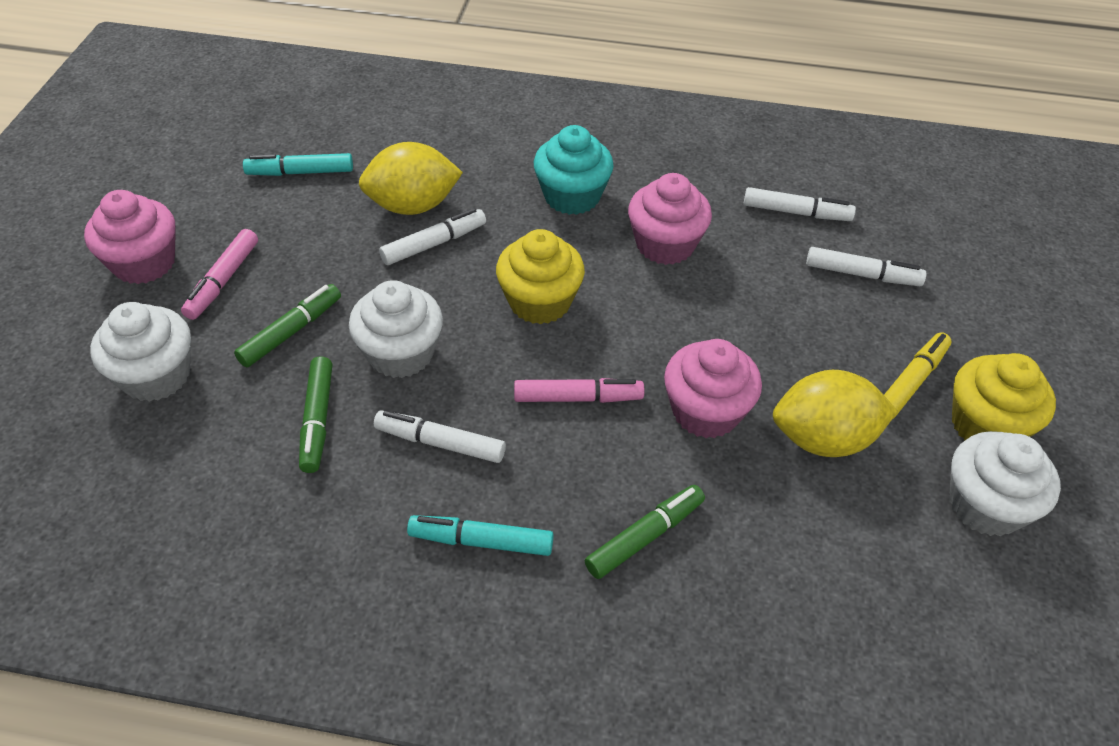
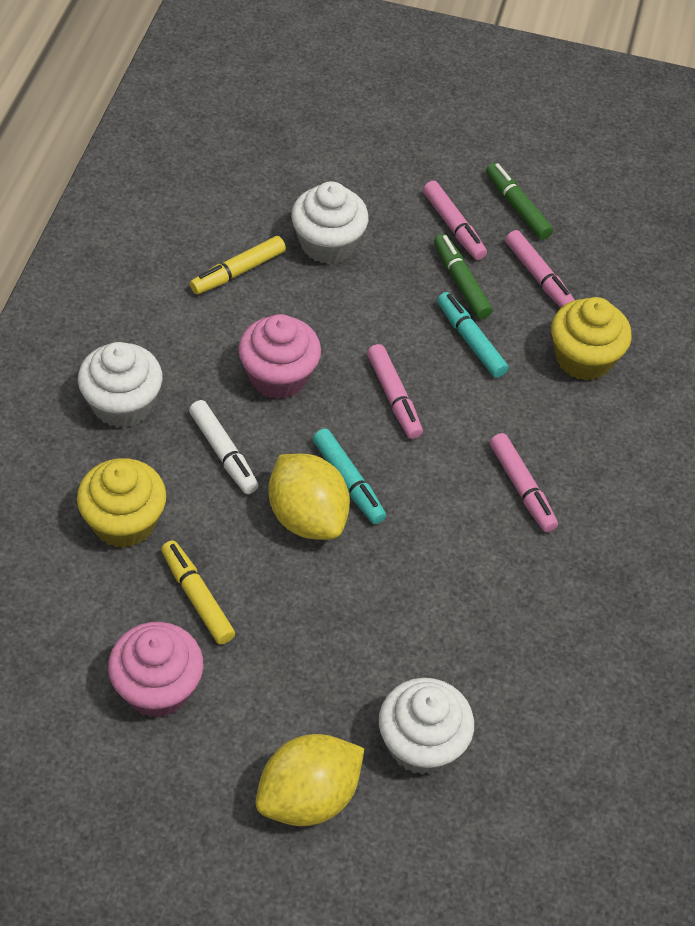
green marker: [234,284,341,367] [299,356,332,473] [585,485,705,579] = 3 -> [434,234,493,319] [486,162,553,240] = 2
pink cupcake: [84,190,176,284] [628,173,712,265] [664,339,762,438] = 3 -> [108,622,203,718] [238,314,321,399] = 2
pink marker: [181,229,258,320] [514,378,644,403] = 2 -> [367,344,423,439] [423,181,487,260] [490,433,558,532] [505,230,575,308] = 4
turquoise cupcake: [534,125,614,215] = 1 -> none = 0
white marker: [374,410,506,463] [379,208,486,265] [744,187,856,221] [806,247,927,286] = 4 -> [189,400,258,494] = 1
yellow marker: [884,332,952,419] = 1 -> [161,540,235,645] [190,236,286,295] = 2

